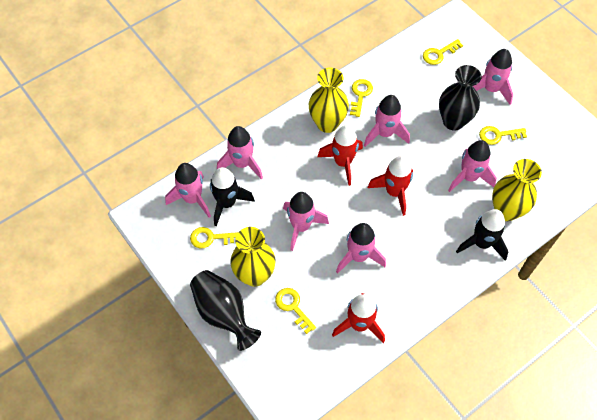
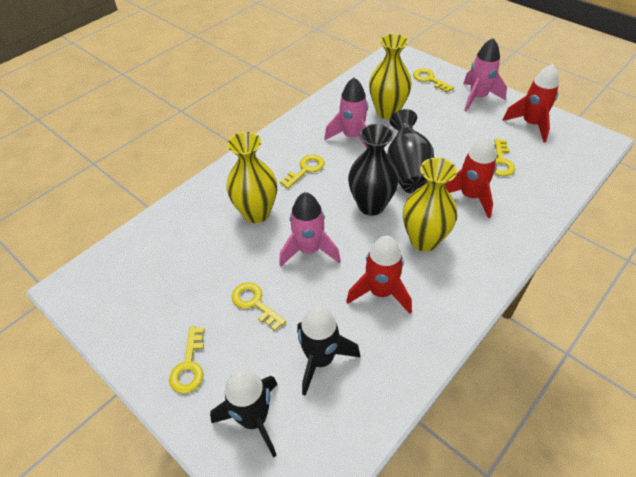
pink rocket: [165,163,211,218] [217,126,263,180] [283,192,329,251] [336,223,386,274] [364,95,410,147] [448,140,497,192] [473,49,513,105] = 7 -> [279,192,341,266] [324,77,368,149] [463,38,507,111] = 3

